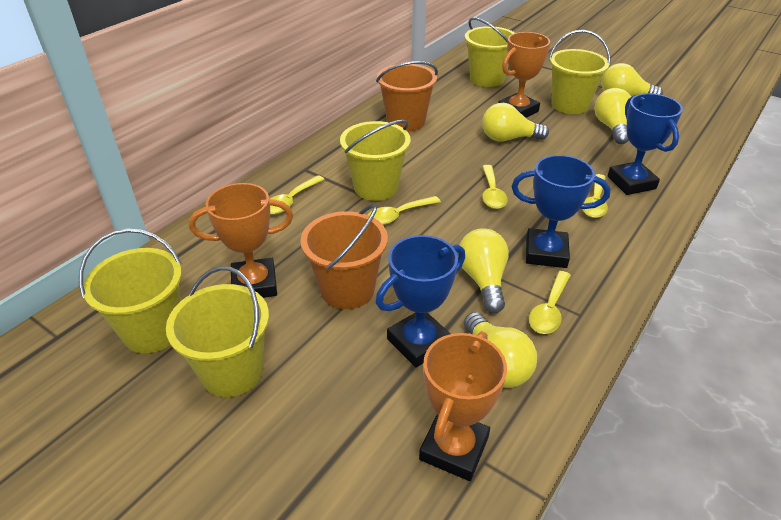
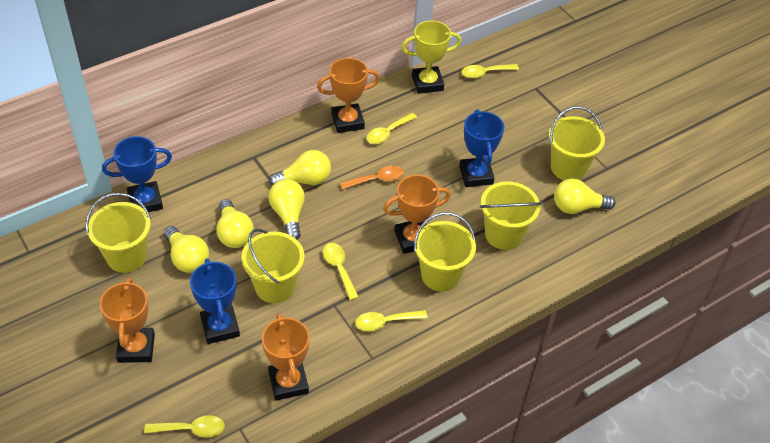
orange bucket: [300,204,388,309] [376,61,438,132] = 2 -> none = 0
orange spoon: none = 0 -> [340,166,404,190] = 1
orange trophy: [189,183,293,298] [419,331,507,481] [499,32,550,118] = 3 -> [100,278,155,363] [262,313,310,401] [317,58,380,133] [383,175,451,254] = 4
yellow trophy: none = 0 -> [401,20,461,94] = 1

